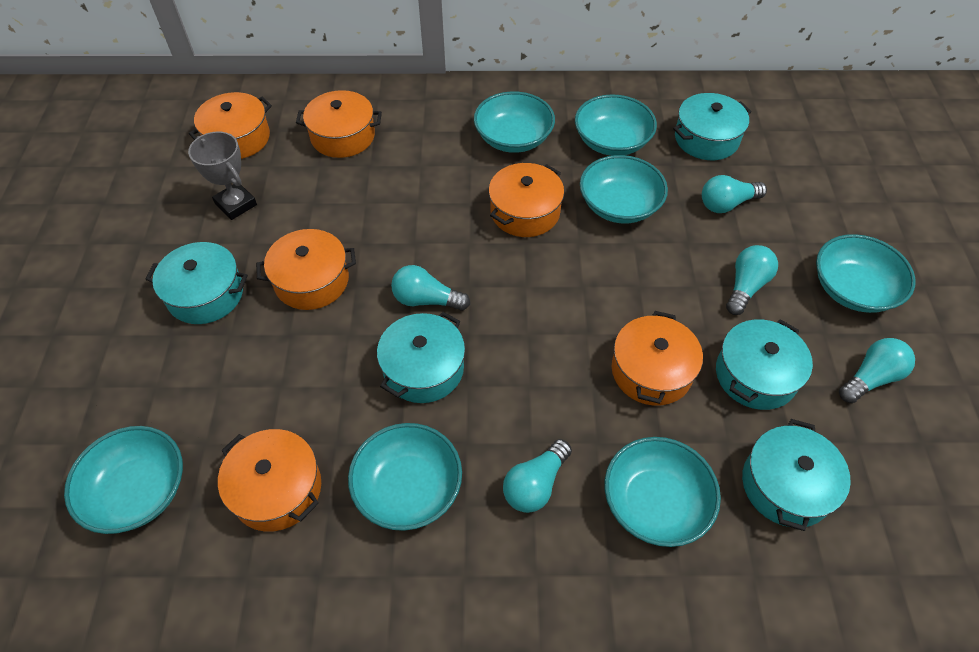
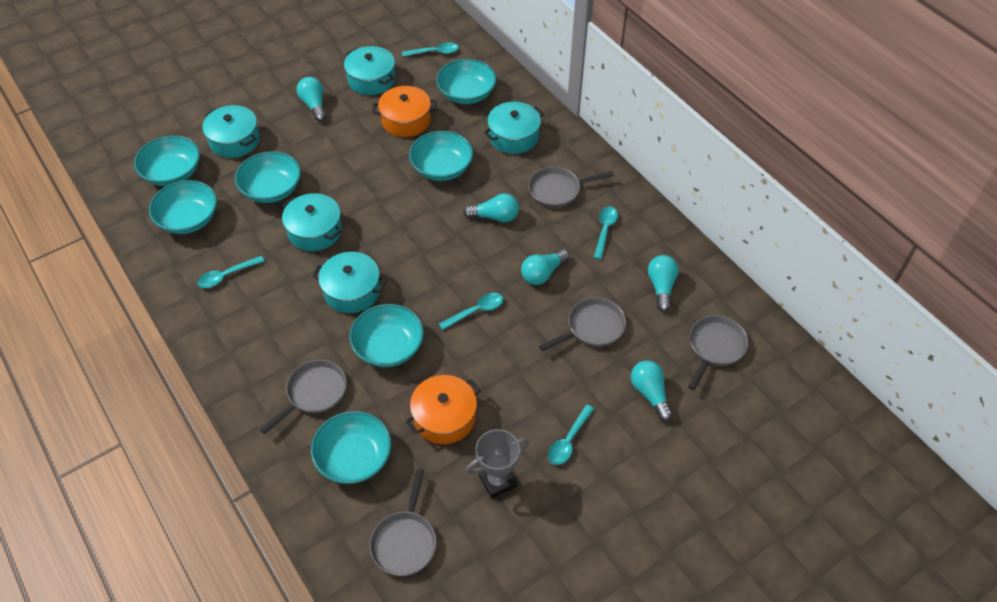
grey pan: none = 0 -> [260,360,347,434] [370,469,437,576] [529,167,614,208] [539,297,626,351] [688,315,748,390] = 5
orange pot: [189,92,272,159] [218,429,321,532] [256,229,356,310] [296,90,382,158] [489,163,564,237] [612,311,703,406] = 6 -> [373,86,437,137] [406,375,481,444] = 2
turquoise spoon: none = 0 -> [197,256,265,288] [402,42,459,57] [439,293,503,330] [548,405,594,465] [593,206,618,259] = 5

